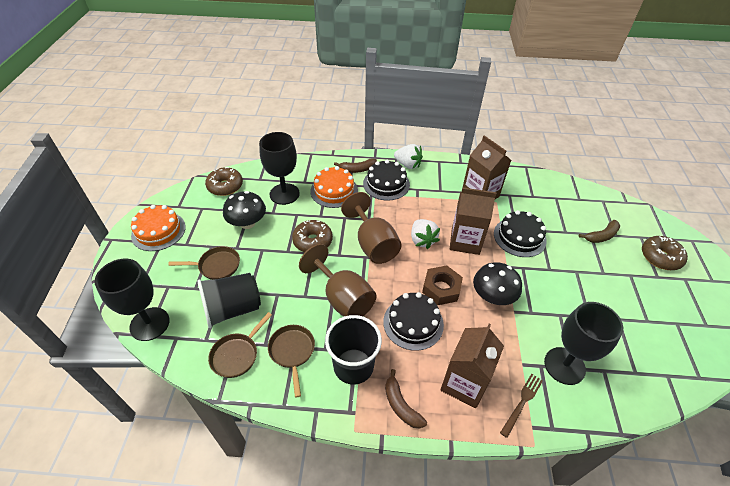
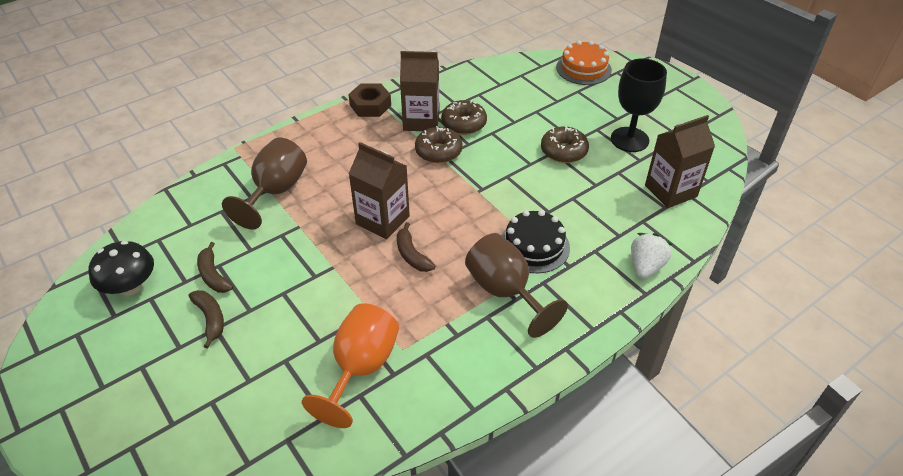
black cake: [363,160,410,201] [383,292,444,351] [494,210,547,257] = 3 -> [501,210,570,273] = 1
black cup: [197,273,261,328] [325,315,382,384] = 2 -> none = 0
black goblet: [94,259,170,341] [259,132,300,205] [544,302,623,385] = 3 -> [611,58,667,152] = 1
black mushroom: [223,191,266,229] [473,262,522,305] = 2 -> [89,241,154,296] = 1
brown fork: [500,374,543,438] = 1 -> none = 0
brown pan: [168,246,240,280] [208,312,272,378] [268,325,315,397] = 3 -> none = 0
orange cake: [131,205,186,251] [310,166,358,208] = 2 -> [556,40,612,85] = 1
orange goblet: none = 0 -> [302,303,399,428] = 1
white strawberry: [394,144,423,169] [411,219,440,249] = 2 -> [631,233,673,279] = 1

